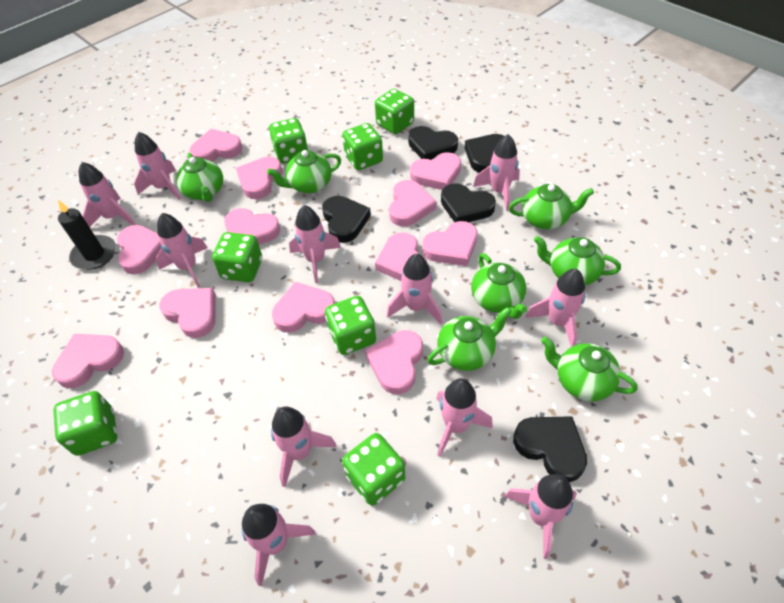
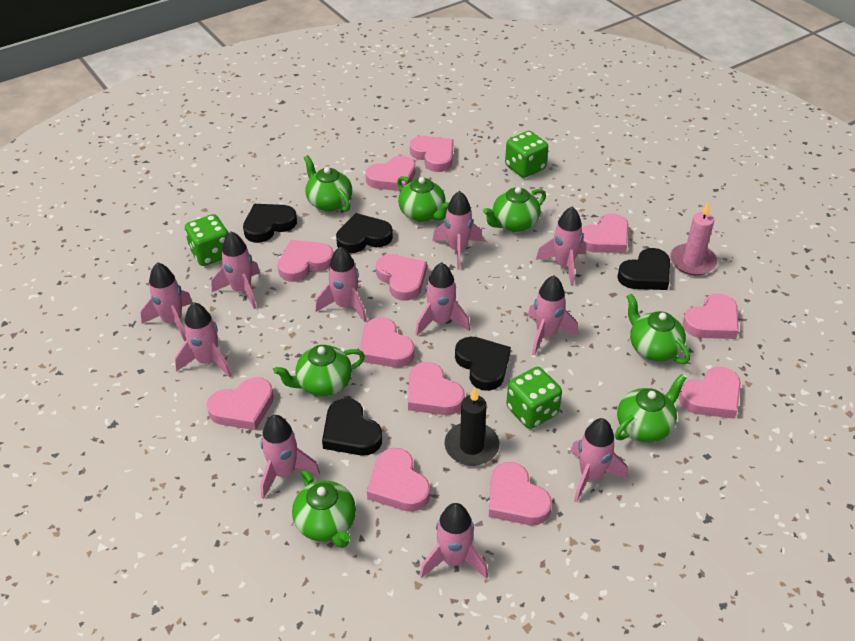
green dice: [53,391,117,456] [212,232,262,282] [269,118,308,164] [325,296,376,355] [342,123,383,170] [342,433,405,506] [375,89,414,134] = 7 -> [185,214,229,266] [505,131,548,178] [506,367,562,429] = 3
pink candle: none = 0 -> [670,203,717,276] = 1

